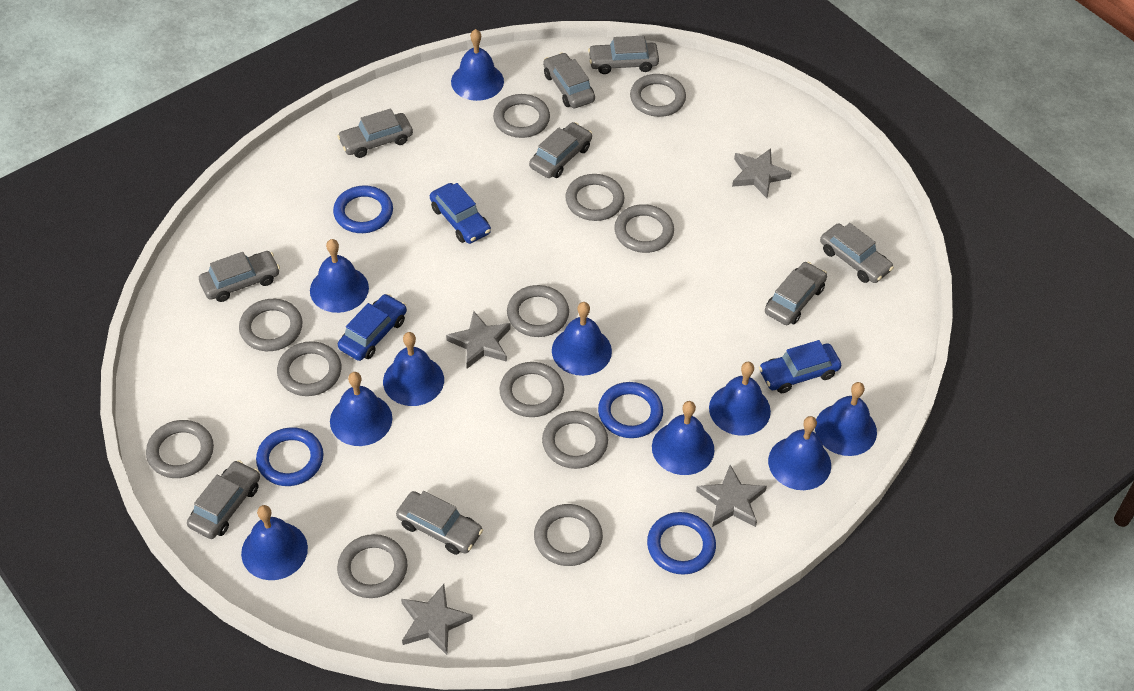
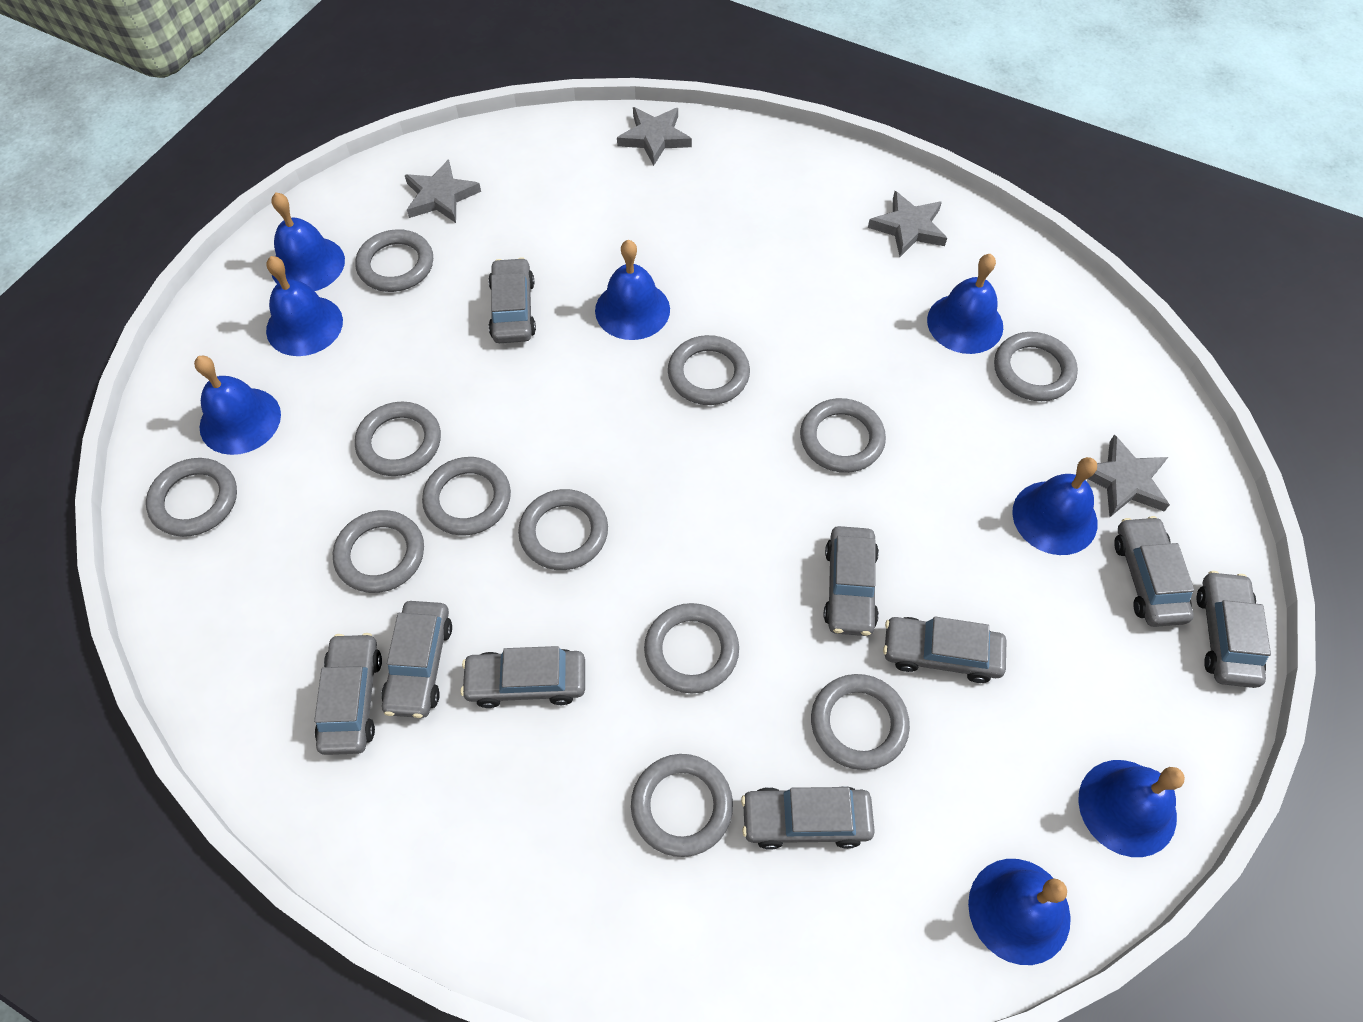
blue bell: [241,505,308,580] [310,239,369,313] [330,372,392,446] [383,332,444,406] [451,29,504,101] [552,302,612,376] [652,401,714,475] [709,362,771,436] [768,416,831,490] [815,382,877,456] = 10 -> [194,356,281,455] [266,256,343,356] [271,192,345,291] [595,240,670,340] [927,254,1003,354] [968,859,1071,965] [1012,457,1097,555] [1078,760,1185,857] = 8
blue car: [338,294,407,361] [430,183,491,244] [759,340,841,393] = 3 -> none = 0
blue ring: [256,427,323,486] [333,185,393,233] [598,382,663,438] [647,512,716,575] = 4 -> none = 0

